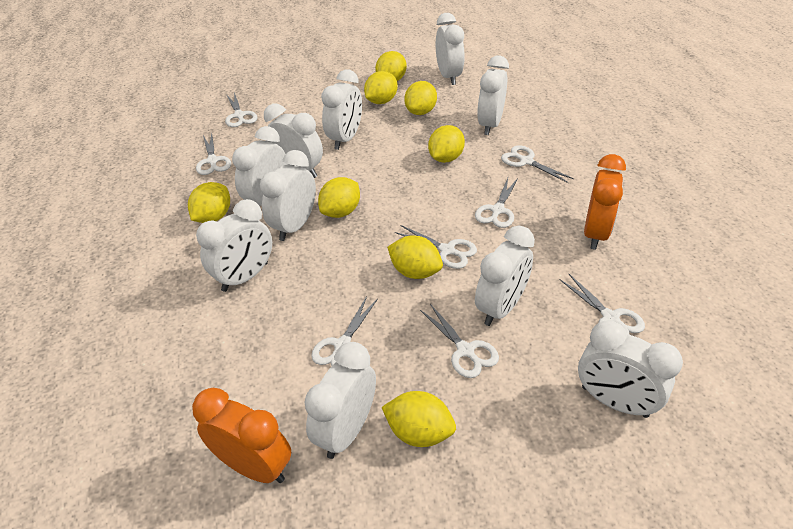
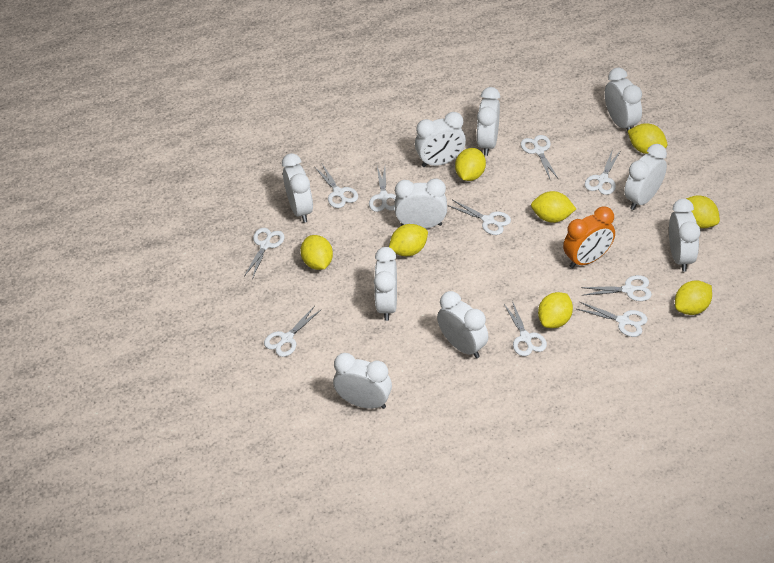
orange clock: [192,388,292,483] [584,154,626,250] = 2 -> [563,206,615,268] = 1
white scissors: [196,133,231,175] [225,92,258,127] [311,296,378,366] [394,225,477,269] [420,304,499,378] [475,178,518,228] [501,145,574,183] [560,274,645,335] = 8 -> [244,228,285,279] [264,306,322,357] [316,164,358,208] [369,167,396,212] [449,200,511,235] [504,301,547,356] [521,135,558,181] [577,302,648,337] [581,275,652,301] [585,149,621,195] = 10

